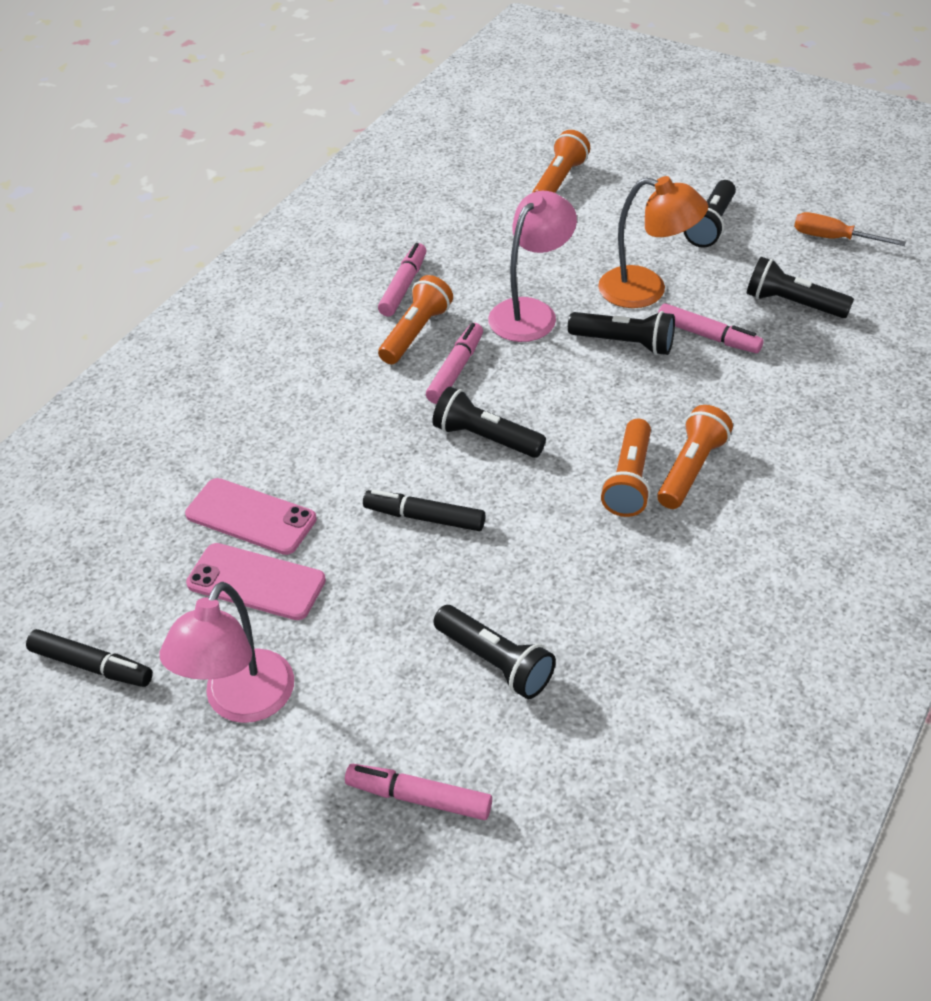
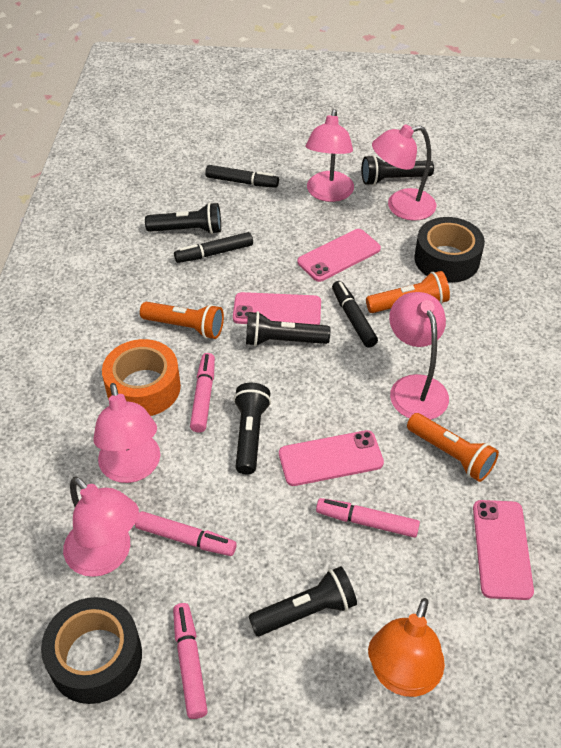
black marker: [26,629,153,687] [363,490,485,531] = 2 -> [174,232,253,263] [205,165,279,188] [332,281,378,348] = 3
black tape: none = 0 -> [41,597,142,704] [414,217,485,283] = 2
orange flashlight: [378,275,453,364] [532,130,590,193] [601,418,651,517] [657,405,733,509] = 4 -> [140,302,224,339] [366,271,450,313] [407,413,499,482] = 3
orange screwdriver: [794,212,906,246] = 1 -> none = 0
orange tape: none = 0 -> [102,339,181,416] = 1
pink lamp: [160,582,294,723] [488,191,577,342] = 2 -> [63,476,139,577] [94,383,160,483] [306,109,354,202] [372,125,436,221] [389,292,449,420] = 5
pink phone: [185,478,317,555] [186,543,326,620] = 2 -> [233,292,321,325] [279,430,384,486] [297,229,381,282] [473,500,534,600] = 4

